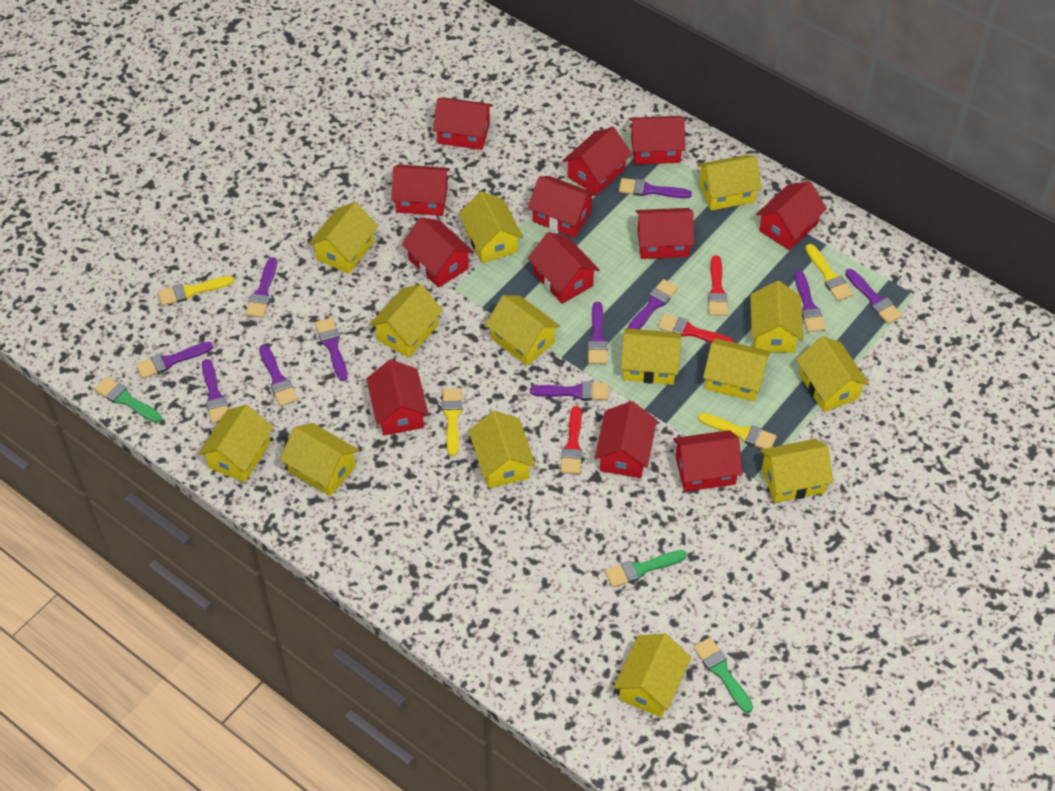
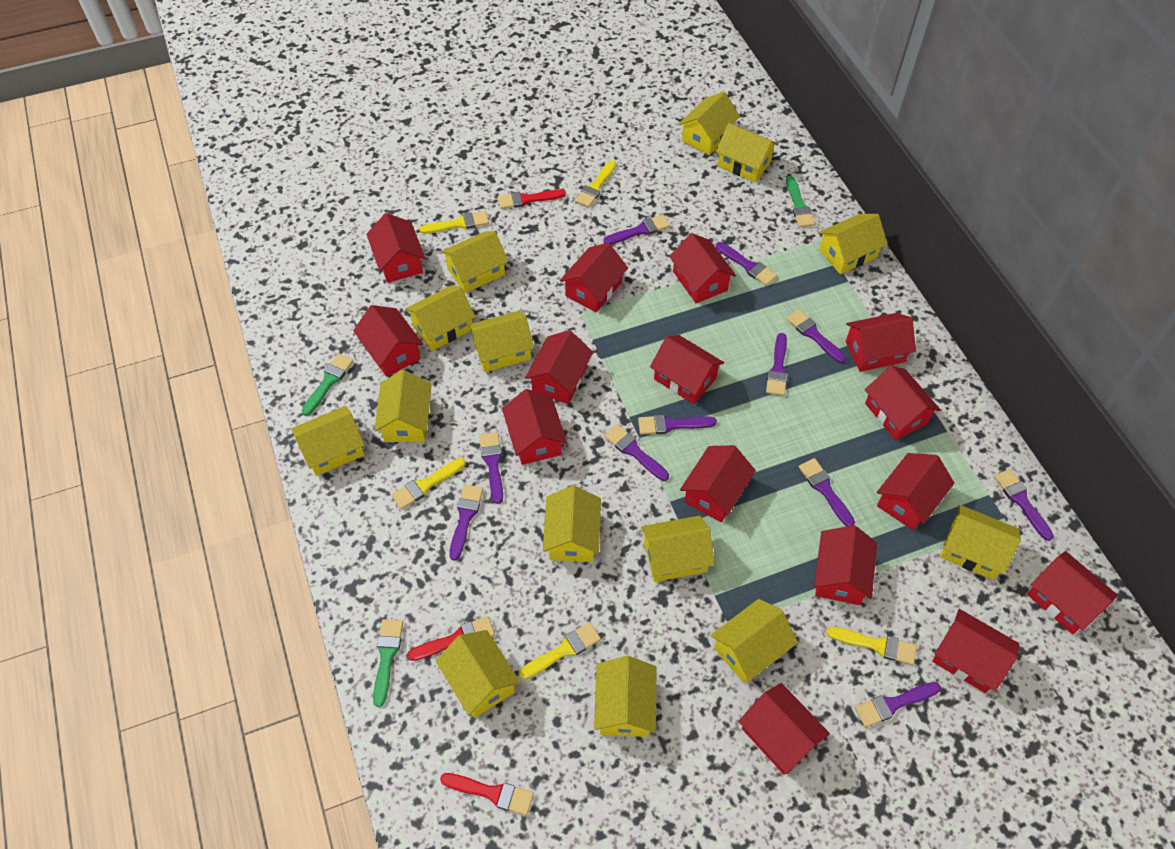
red house: [366,359,429,436] [391,164,450,216] [402,217,474,288] [433,97,493,150] [528,176,597,238] [528,232,600,304] [562,127,632,194] [595,401,657,478] [629,116,685,165] [636,208,694,259] [673,430,743,492] [756,181,827,250] = 12 -> [353,305,423,377] [366,213,425,283] [502,389,567,465] [525,330,593,404] [560,243,628,312] [650,335,724,404] [669,233,736,303] [680,445,756,522] [738,683,830,775] [814,525,877,605] [846,313,916,372] [865,365,941,440] [877,453,954,530] [932,609,1019,693] [1027,551,1118,634] = 15
yellow brush: [158,276,234,306] [442,388,463,456] [698,413,777,449] [806,244,853,301] = 4 -> [391,458,466,509] [419,211,489,234] [519,622,601,679] [575,161,616,208] [827,627,917,665] = 5

